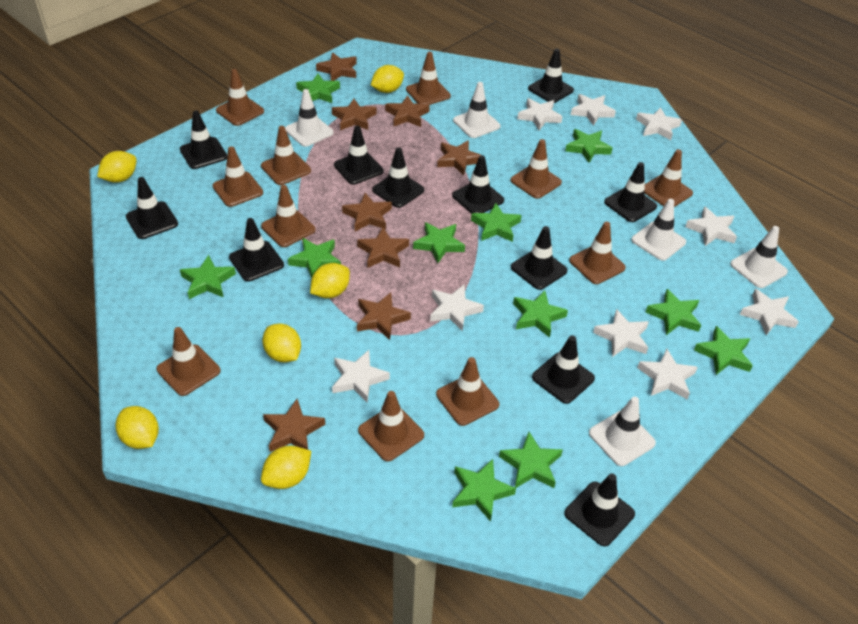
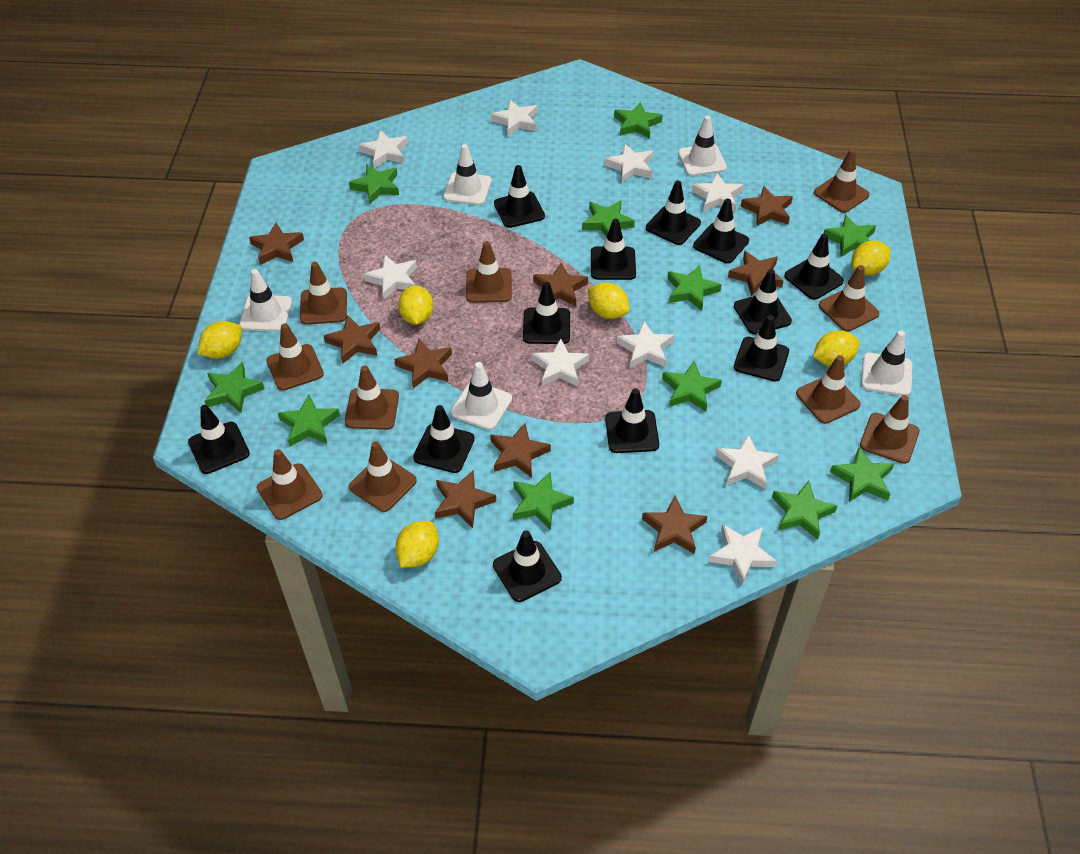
black traffic cone: [126,177,178,239] [180,111,227,169] [229,218,284,282] [334,126,384,185] [372,147,424,208] [452,155,504,214] [511,226,567,290] [528,49,574,103] [532,336,595,404] [564,473,635,546] [604,162,657,222] = 11 -> [188,405,250,474] [413,405,475,473] [493,530,562,602] [494,165,545,228] [523,282,570,344] [591,219,636,280] [605,388,659,453] [646,181,701,245] [693,198,749,263] [734,269,792,335] [734,315,789,382] [784,234,844,300] = 12
brown star: [263,399,326,452] [316,52,357,81] [332,99,376,130] [342,193,392,232] [357,227,409,268] [357,292,411,340] [385,95,430,127] [437,140,481,176] = 8 -> [249,222,304,265] [324,315,380,364] [394,339,452,388] [435,470,496,528] [491,423,551,478] [533,262,588,307] [642,496,707,554] [728,251,784,296] [741,186,793,227] = 9
brown traffic cone: [156,327,221,396] [212,146,263,207] [216,69,264,126] [261,126,311,185] [261,185,316,247] [358,391,424,461] [406,52,451,105] [436,357,499,426] [510,139,562,199] [569,222,626,284] [645,149,693,207] = 11 -> [257,449,322,520] [267,323,324,391] [300,262,347,325] [345,366,399,430] [349,441,417,512] [466,241,512,303] [796,355,861,424] [814,149,870,213] [818,265,880,332] [860,395,920,464] = 10

